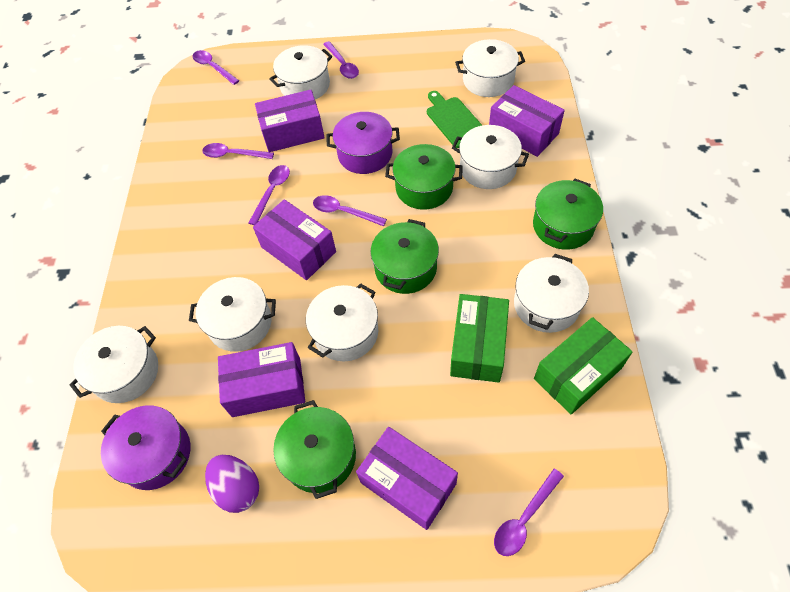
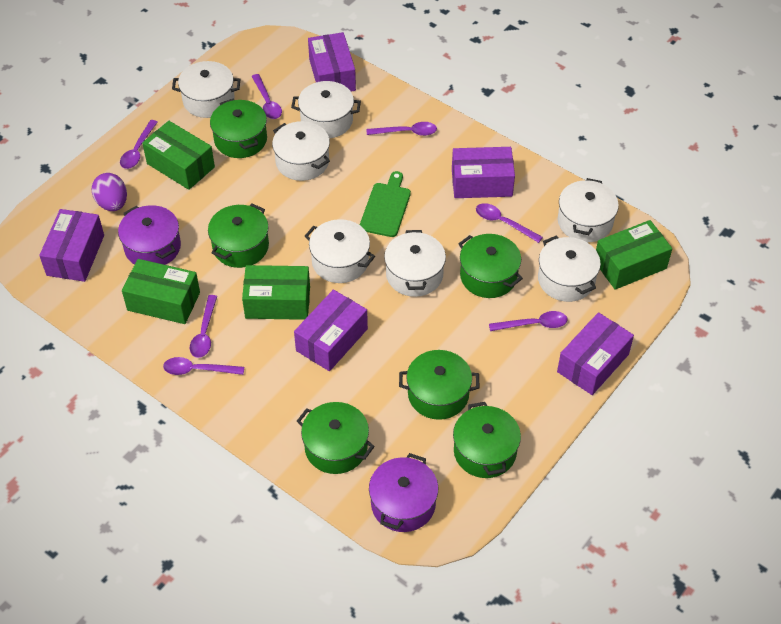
green box: [450,294,509,383] [534,317,633,414] = 2 -> [122,259,200,324] [142,121,215,190] [242,265,310,320] [596,220,672,290] = 4
green pot: [273,400,356,499] [370,219,439,294] [385,144,463,210] [533,179,603,250] = 4 -> [208,204,269,268] [210,99,267,158] [297,402,375,474] [399,350,479,420] [453,402,521,478] [458,234,523,298] = 6
purple spoon: [193,50,239,85] [202,143,274,159] [249,165,290,225] [313,195,387,226] [323,41,359,79] [494,469,564,556] = 6 -> [120,120,158,169] [163,357,244,375] [190,295,217,358] [251,74,282,119] [367,122,437,136] [476,203,543,243] [489,311,568,331] = 7

